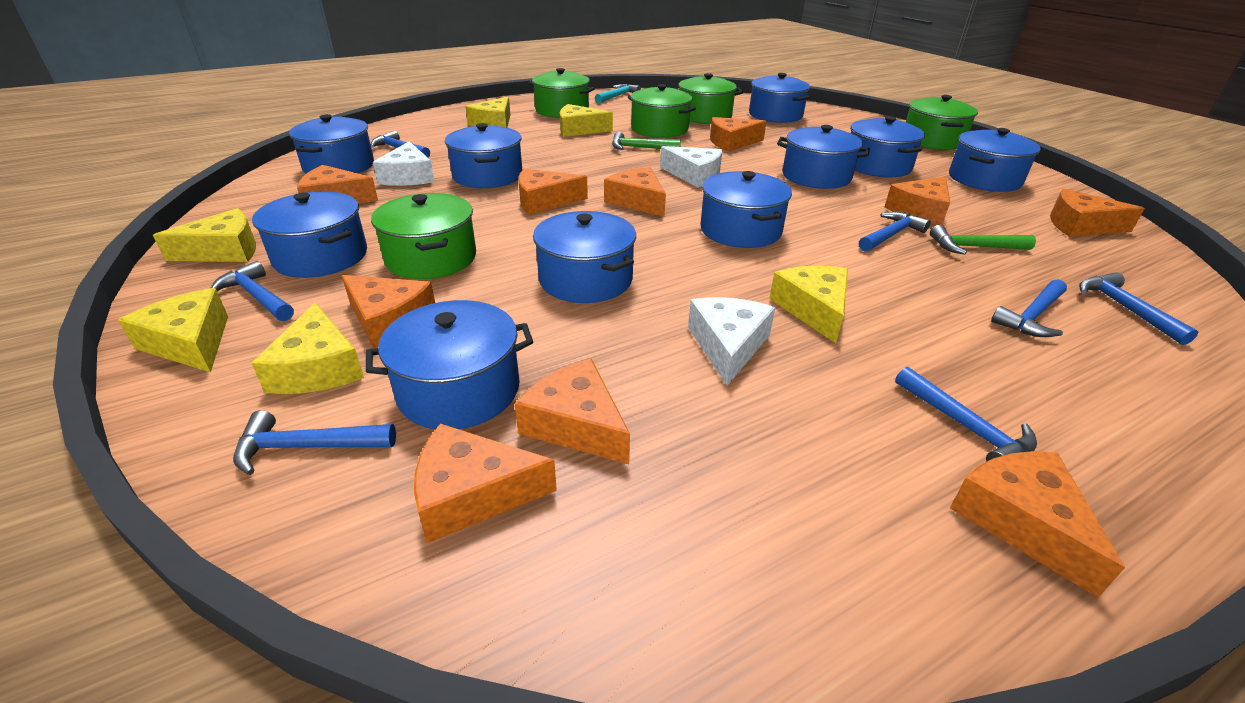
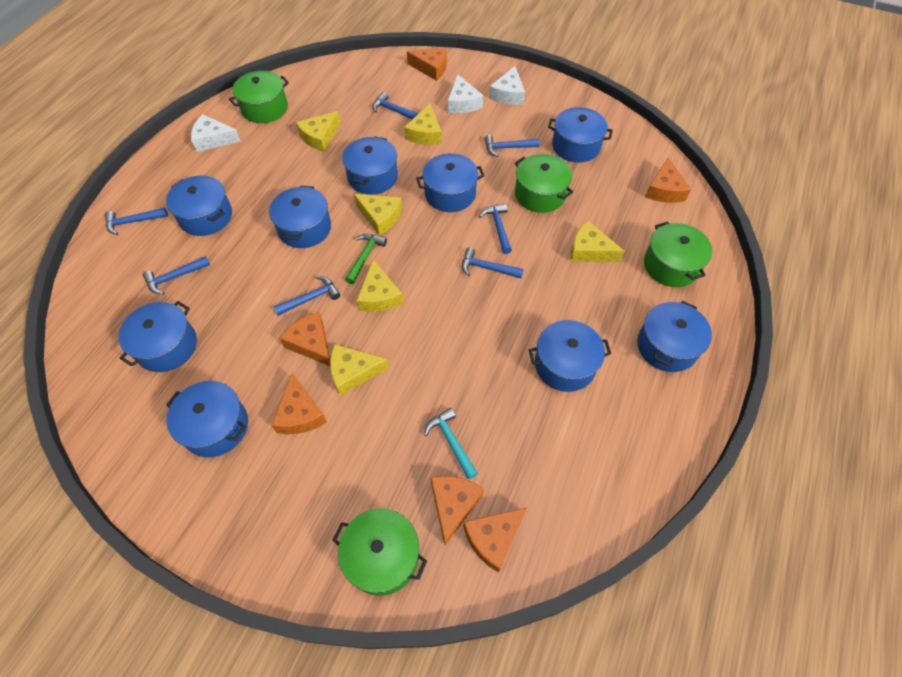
blue pot: [252,191,367,278] [289,114,374,174] [366,300,533,429] [445,123,522,188] [533,211,636,303] [700,171,792,248] [749,73,810,123] [777,125,870,189] [850,116,925,177] [949,128,1040,192] = 10 -> [118,301,197,372] [166,175,232,236] [166,381,248,457] [269,186,331,248] [342,136,398,195] [416,153,484,212] [529,320,611,392] [548,107,613,163] [637,301,712,372] = 9
green hammer: [612,132,681,150] [930,225,1036,255] = 2 -> [345,234,387,284] = 1
green pot: [371,193,476,279] [529,68,595,118] [628,84,696,138] [675,73,743,124] [906,95,978,150] = 5 -> [229,71,289,123] [332,508,427,596] [515,154,573,213] [644,222,713,287] = 4
orange cheese: [297,165,378,204] [342,275,435,349] [414,423,557,543] [515,359,630,464] [518,169,588,215] [604,167,666,217] [710,117,767,152] [885,176,950,225] [950,451,1125,598] [1050,189,1145,237] = 10 -> [271,373,327,434] [280,312,330,366] [407,47,447,81] [431,476,484,545] [463,507,527,573] [645,158,691,203] = 6

